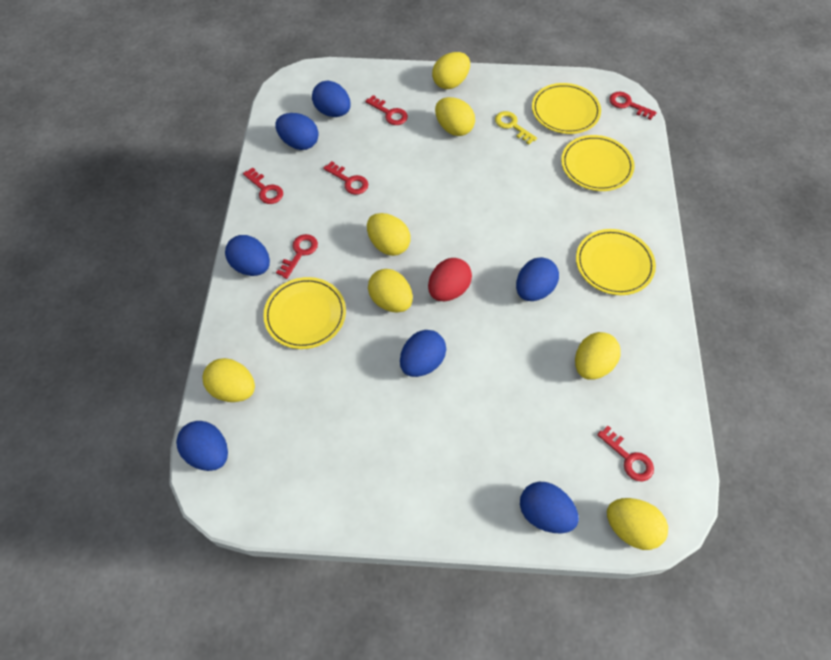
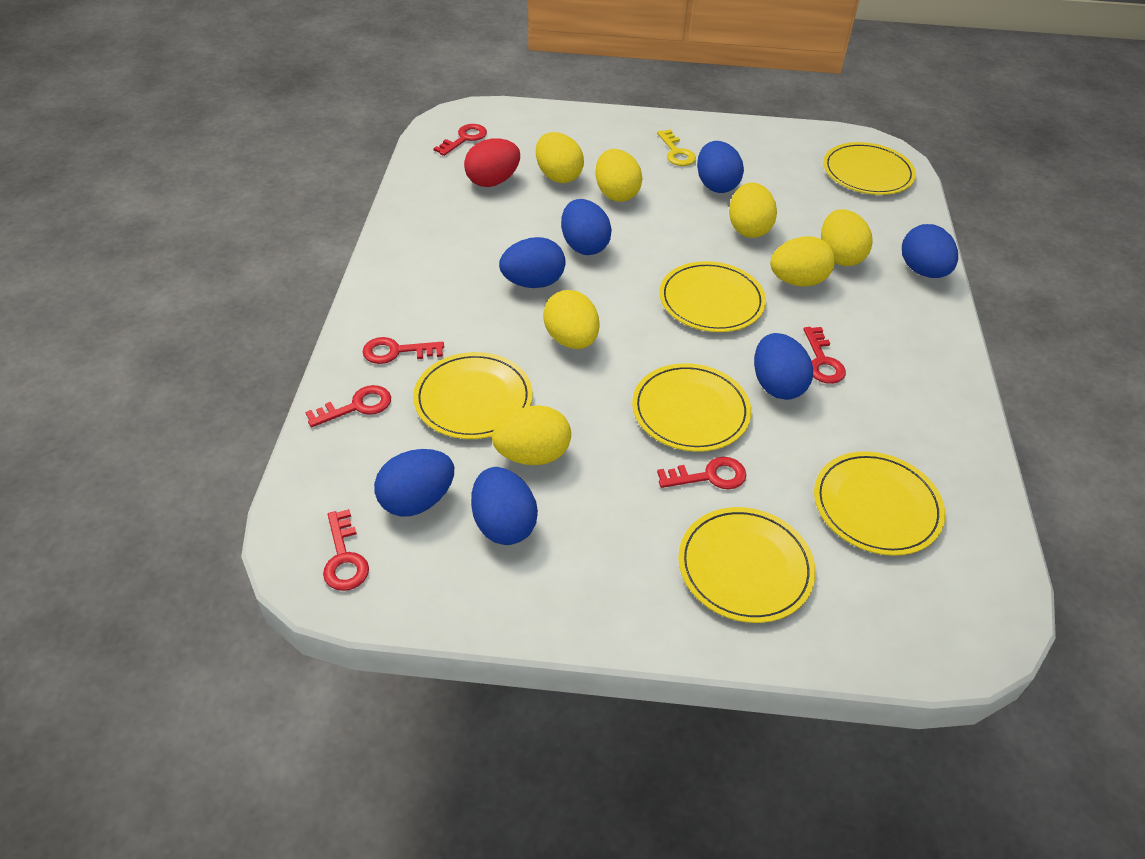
yellow plate: [263,277,346,349] [532,83,601,134] [561,135,634,191] [576,229,656,295] = 4 -> [413,352,533,439] [632,363,751,452] [659,261,766,332] [678,507,816,623] [814,451,945,556] [823,142,916,195] = 6

